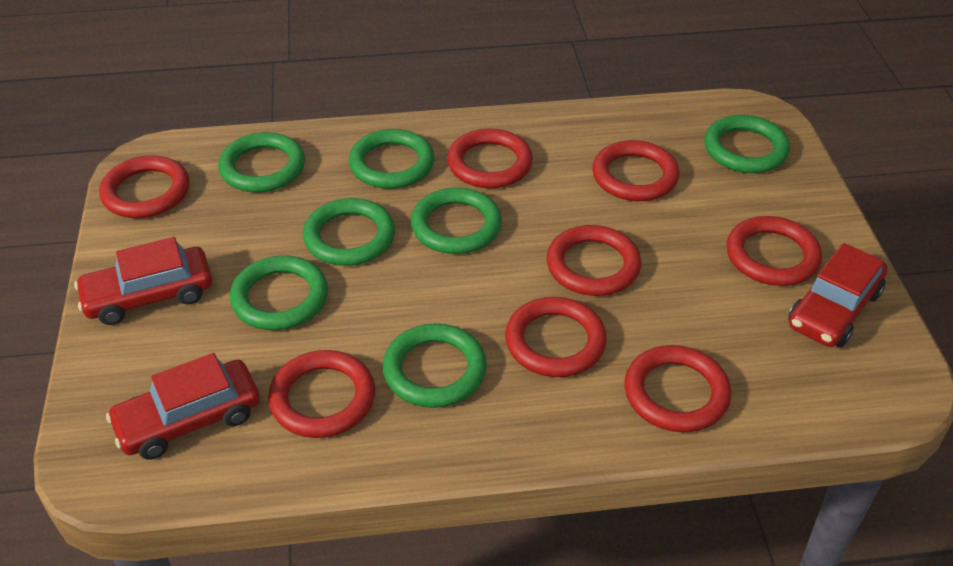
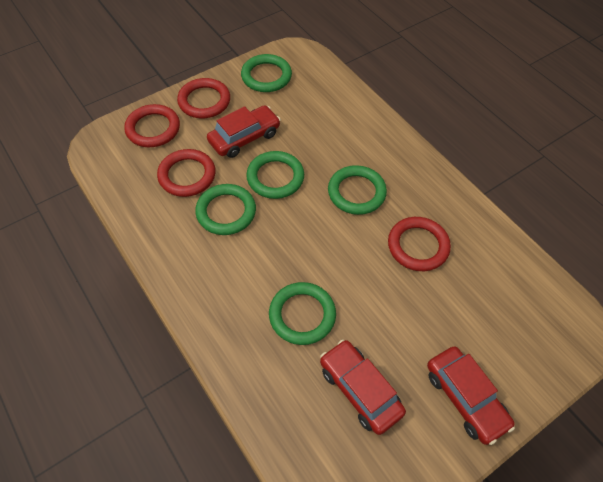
green ring: [218,132,305,192] [230,255,328,330] [303,198,395,266] [349,129,435,189] [383,323,487,408] [411,187,502,254] [704,115,790,173] = 7 -> [195,184,256,235] [241,54,292,92] [246,151,304,199] [269,282,336,345] [328,165,387,215] = 5
red ring: [99,155,190,218] [268,350,375,438] [447,128,533,188] [505,297,607,377] [546,225,642,296] [592,140,679,201] [624,345,731,432] [726,216,822,286] = 8 -> [124,104,180,147] [157,149,216,197] [177,78,230,118] [388,217,451,271] = 4

